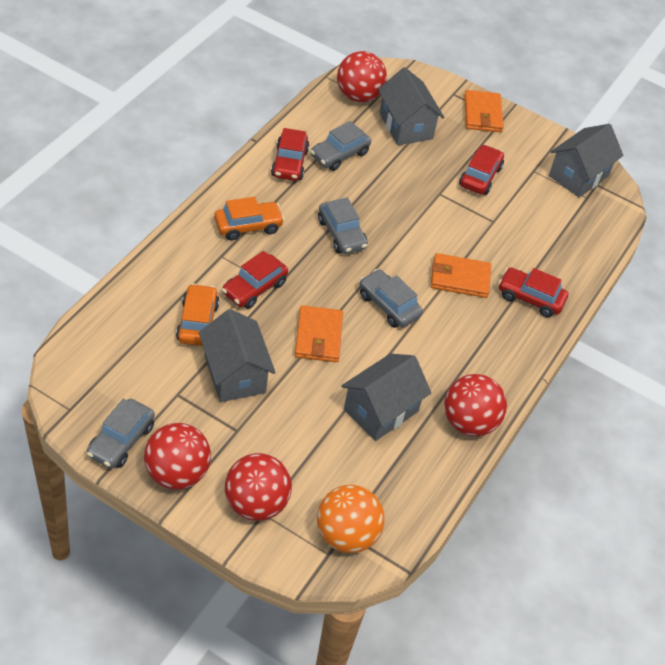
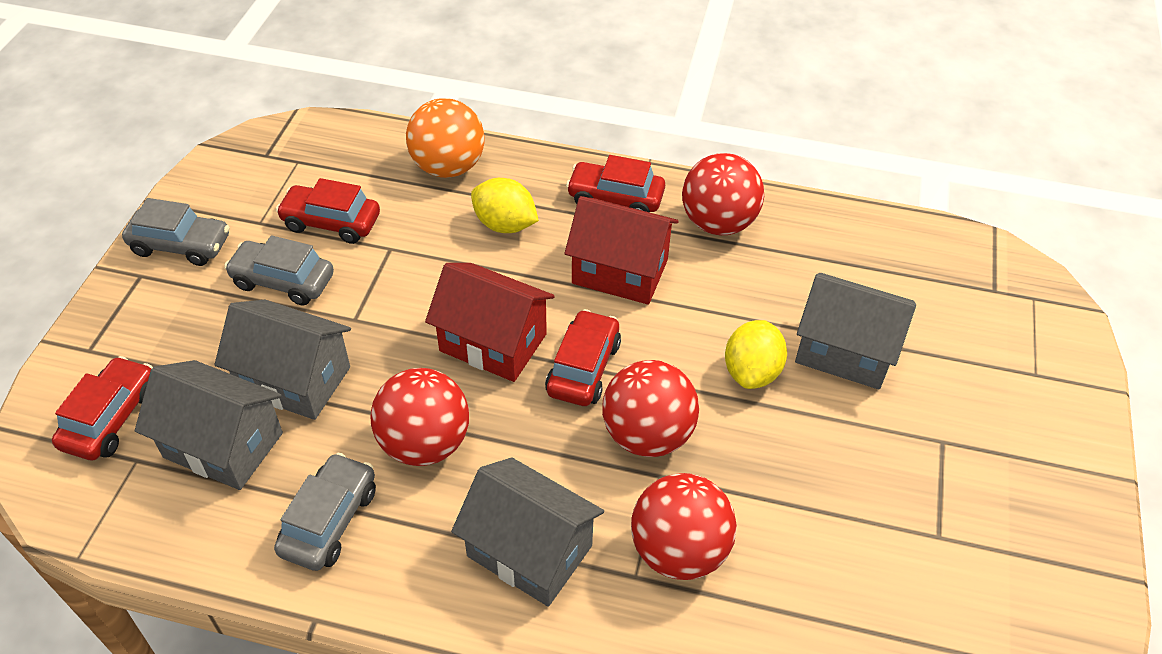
grey car: [87,399,155,469] [310,121,371,171] [318,197,368,254] [359,269,423,328] = 4 -> [122,198,230,266] [224,235,334,306] [274,453,376,571] = 3
orange car: [176,284,219,346] [214,197,284,241] = 2 -> none = 0
orange wallet: [295,305,343,362] [431,253,491,298] [464,90,504,132] = 3 -> none = 0
red house: none = 0 -> [425,263,555,382] [564,196,679,305] = 2
yellow lemon: none = 0 -> [471,178,539,233] [725,320,787,389] = 2

